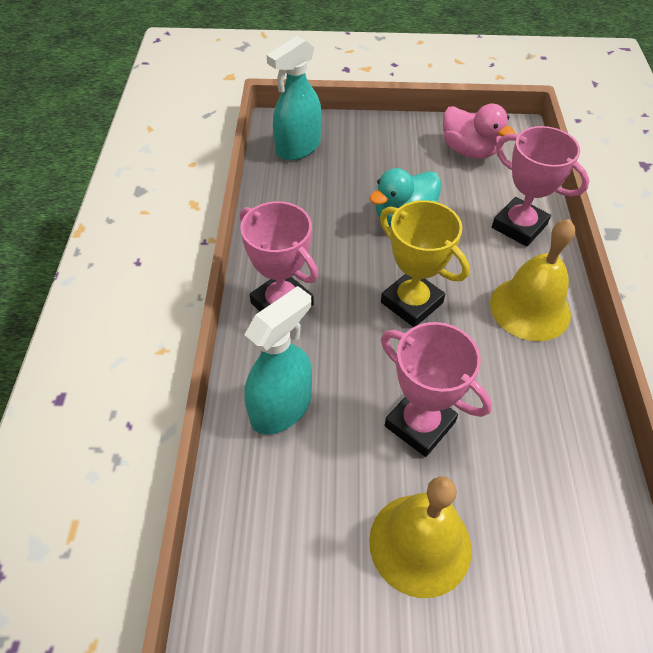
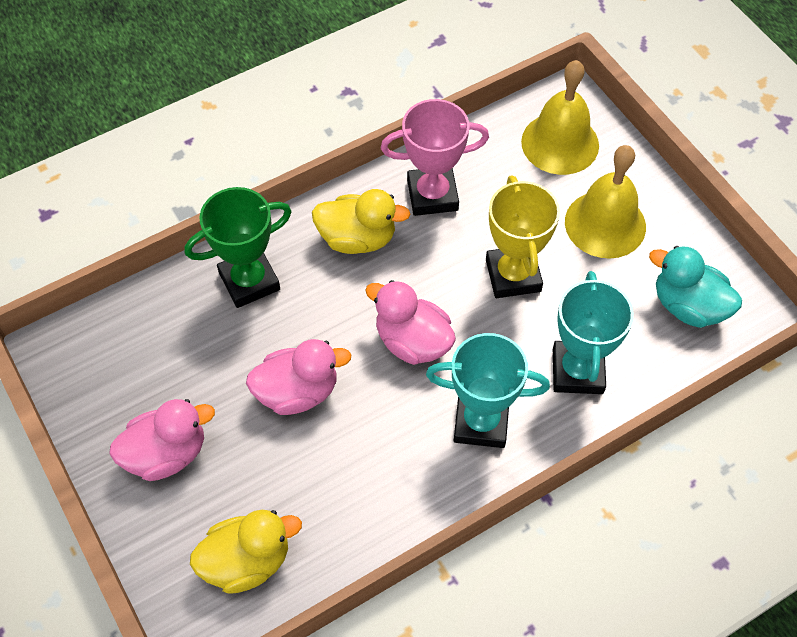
green trophy: none = 0 -> [185,187,292,308] = 1
pink duck: [443,104,515,159] = 1 -> [109,399,215,481] [246,339,351,415] [365,280,456,365] = 3
pink trophy: [240,201,318,311] [381,322,492,457] [492,126,590,247] = 3 -> [381,99,489,216] = 1
turquoise spray bottle: [244,286,312,434] [267,36,321,160] = 2 -> none = 0
turquoise trophy: none = 0 -> [426,333,550,448] [553,271,634,394] = 2
yellow duck: none = 0 -> [190,510,302,594] [312,189,411,254] = 2

